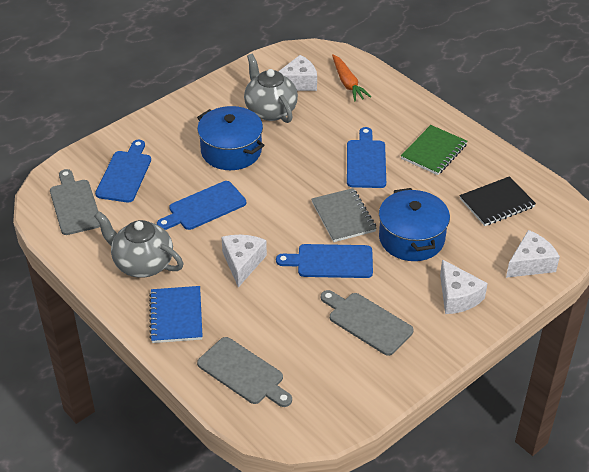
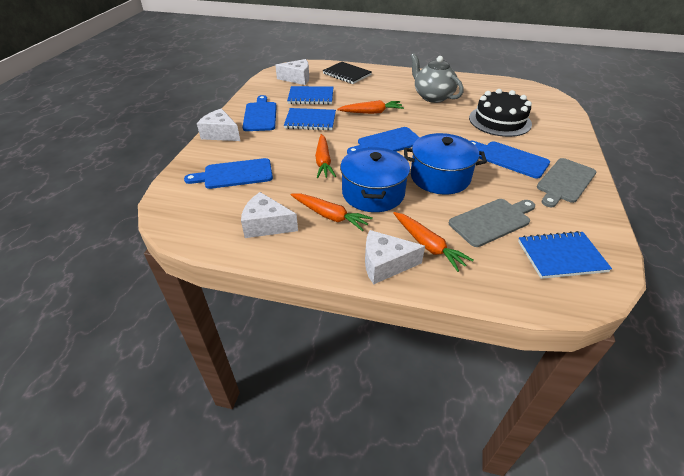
black cake: none = 0 -> [469,89,532,137] = 1
blue notebook: [149,286,203,343] = 1 -> [284,108,336,131] [287,86,333,105] [518,231,612,279] = 3
green notebook: [401,125,467,175] = 1 -> none = 0
grey cutting board: [50,169,100,235] [197,337,292,407] [321,290,414,356] = 3 -> [449,199,535,247] [537,158,596,207] = 2
grey notebook: [312,188,377,242] = 1 -> none = 0
grey teapot: [94,211,183,278] [244,54,298,123] = 2 -> [411,53,464,103] = 1
orange carrot: [332,54,371,101] = 1 -> [291,193,373,231] [315,134,336,178] [337,100,404,114] [394,212,473,272] = 4

